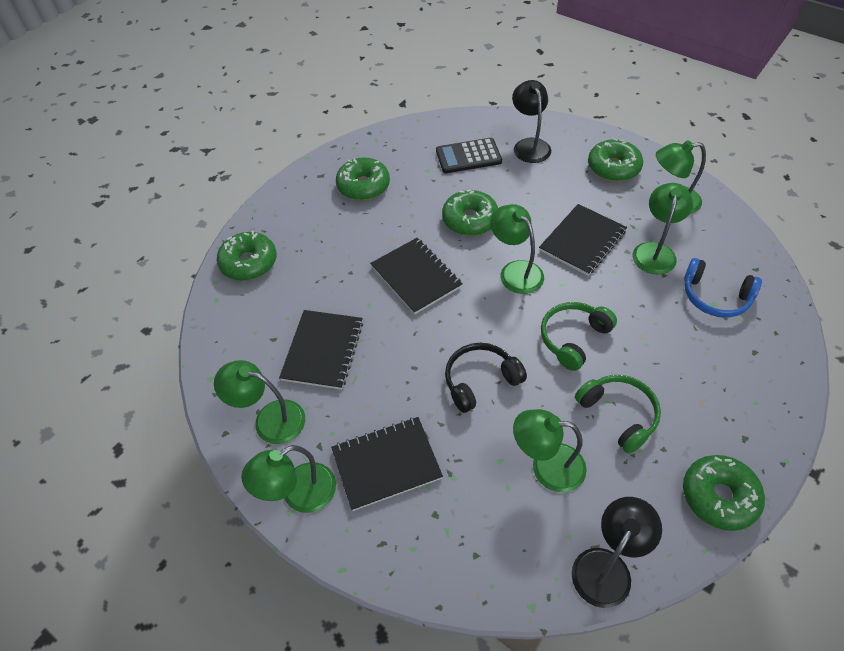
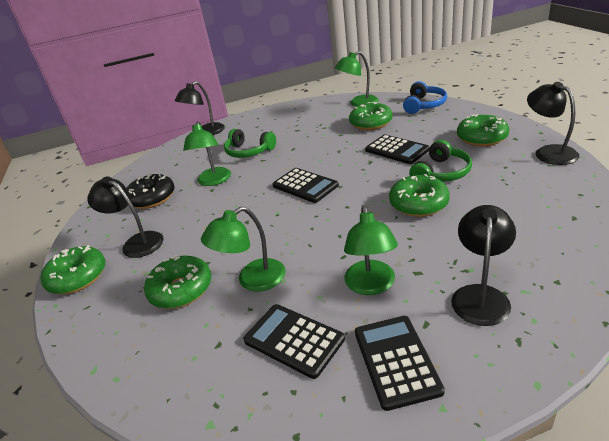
black calculator: [436,138,502,173] = 1 -> [243,304,345,379] [272,168,339,203] [355,316,445,411] [365,134,430,164] = 4
black donut: none = 0 -> [126,174,175,209] = 1
black headphones: [445,343,527,413] = 1 -> none = 0
black lamp: [512,80,551,163] [572,497,662,608] = 2 -> [87,176,164,258] [175,81,225,135] [451,205,516,326] [527,82,579,165] = 4
black notebook: [279,310,363,390] [331,417,443,511] [370,238,463,315] [539,204,627,276] = 4 -> none = 0
green lamp: [214,360,305,444] [241,445,336,513] [490,204,544,294] [513,409,587,492] [633,183,693,275] [656,140,706,214] = 6 -> [183,121,231,186] [201,207,286,292] [335,51,379,107] [344,205,398,295] = 4

